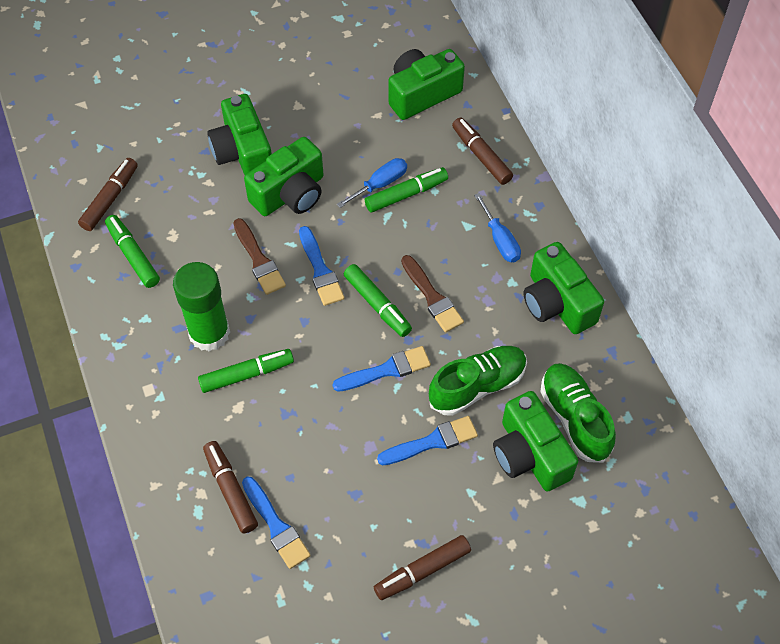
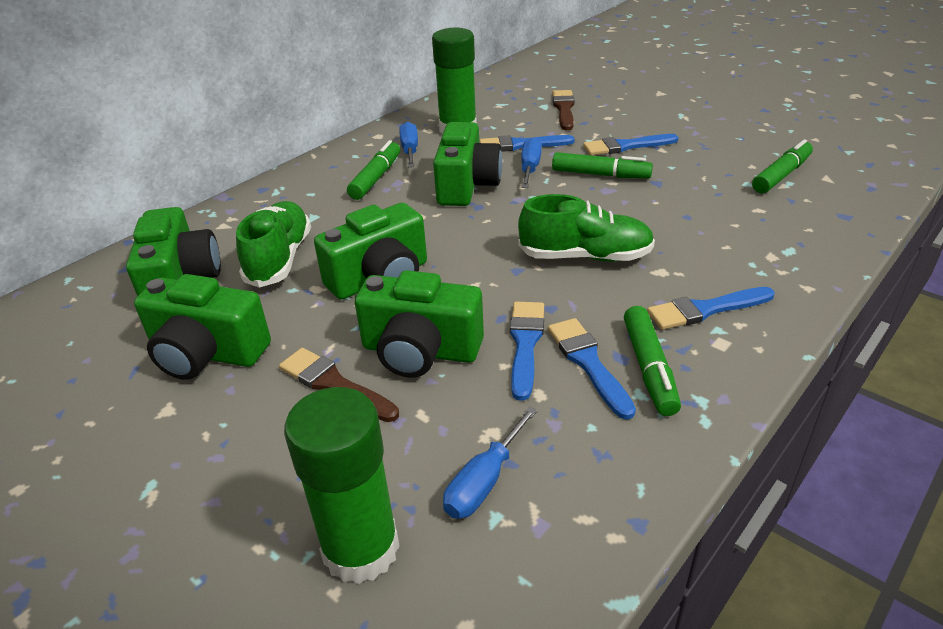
blue brush: [242,477,311,569] [299,226,345,306] [332,346,431,392] [377,416,478,465] = 4 -> [480,135,575,152] [510,302,544,401] [548,318,636,420] [583,134,679,155] [647,287,775,330] = 5
blue screwdriver: [337,158,407,208] [474,193,521,262] = 2 -> [399,122,418,167] [443,406,538,519] [521,138,542,188] = 3
brown marker: [78,158,138,231] [203,441,258,533] [374,535,471,600] [452,118,513,185] = 4 -> none = 0
green glue stick: [173,262,230,351] = 1 -> [284,387,400,584] [432,28,477,135] = 2

